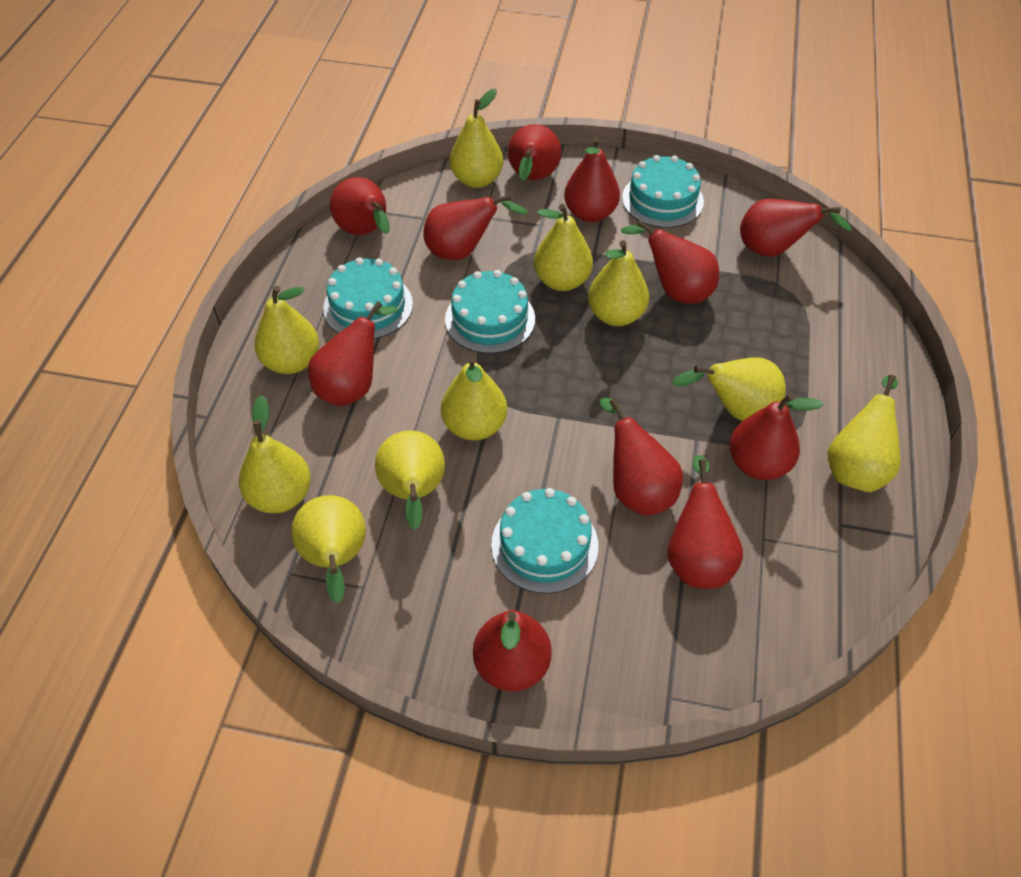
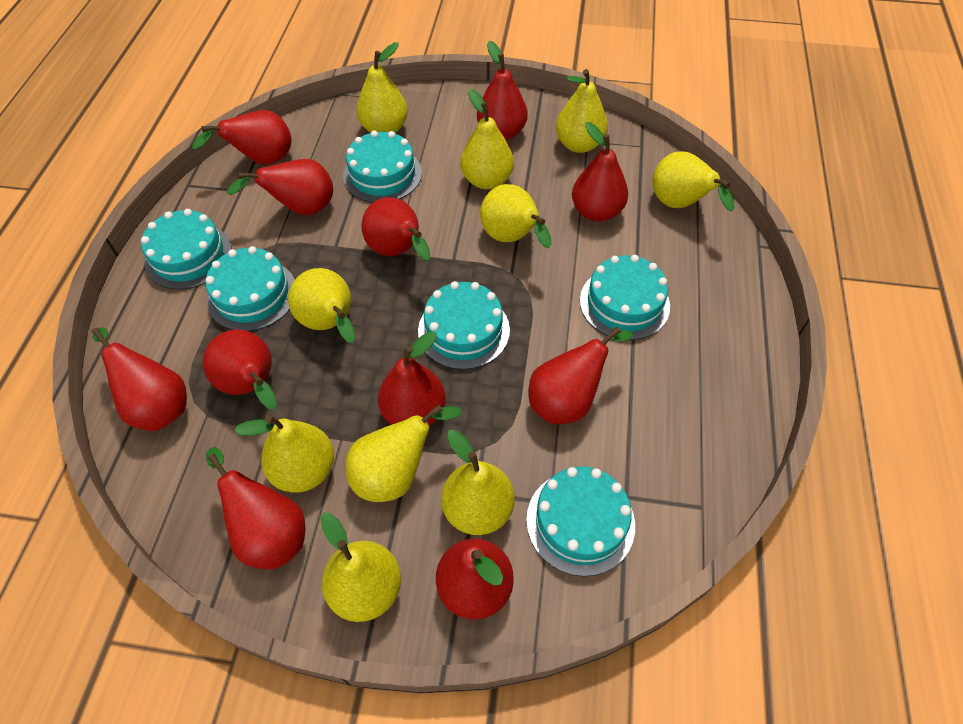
turquoise cake: [323,257,413,339] [445,270,535,354] [491,488,598,594] [622,155,704,228] = 4 -> [141,209,232,290] [206,246,295,331] [343,130,422,203] [418,281,510,370] [526,466,635,576] [580,255,670,340] = 6

